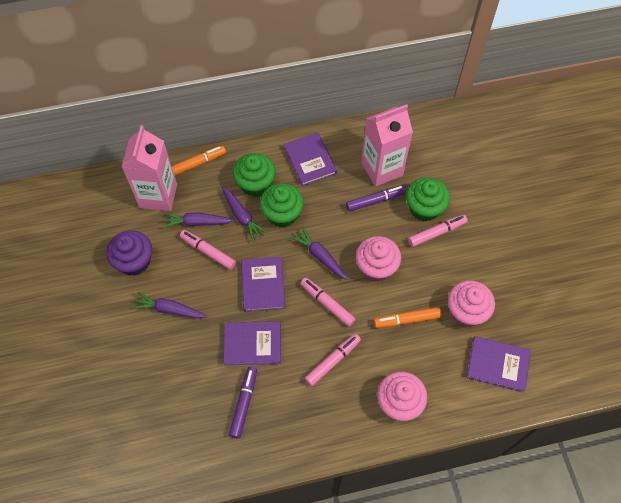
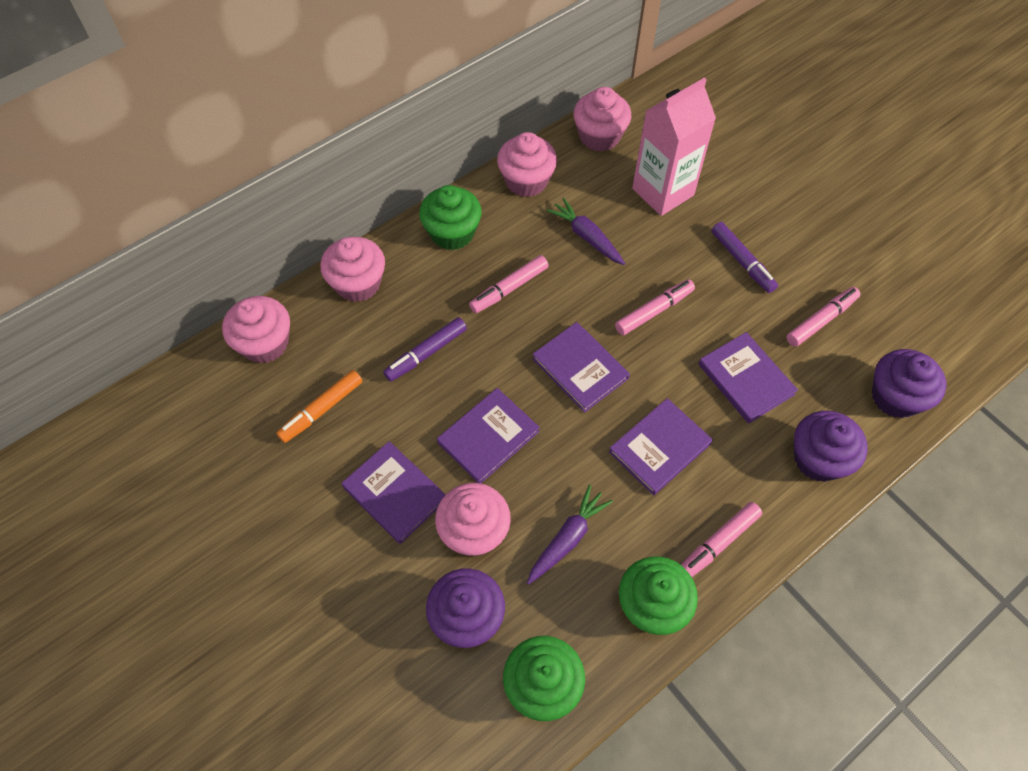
orange marker: [172,146,226,176] [374,307,442,328] = 2 -> [276,370,363,443] = 1
pink carton: [122,126,177,211] [361,105,413,187] = 2 -> [632,77,716,216] = 1
pink cupcake: [356,236,401,282] [377,372,428,421] [448,280,495,327] = 3 -> [222,296,290,363] [320,237,385,302] [435,483,511,556] [497,132,557,197] [573,87,631,152] = 5
purple book: [223,321,281,365] [241,257,286,312] [284,132,337,186] [466,336,531,392] = 4 -> [342,441,446,544] [437,388,540,484] [532,322,630,413] [609,398,713,495] [699,332,798,424] = 5
purple carrot: [132,292,207,319] [162,212,234,228] [222,186,268,242] [290,227,348,280] = 4 -> [527,485,613,585] [547,198,625,265] = 2
purple cupcake: [106,230,152,276] = 1 -> [426,568,505,648] [794,411,868,482] [872,349,946,418] = 3

